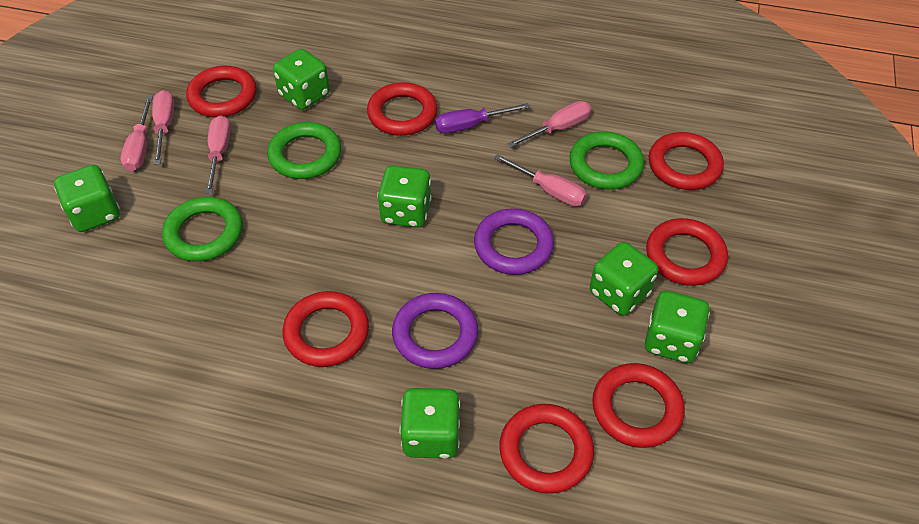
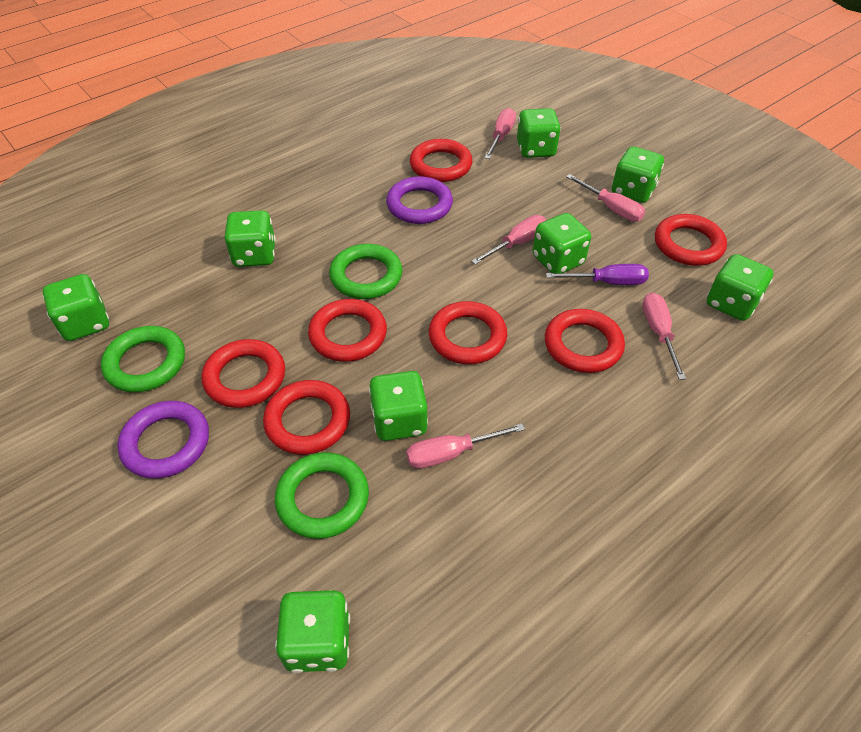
green dice: [54,165,120,232] [273,49,330,110] [377,165,432,228] [400,388,460,458] [590,242,658,316] [645,291,710,363] = 6 -> [43,274,109,341] [224,210,276,267] [275,590,350,673] [369,371,428,441] [517,108,561,158] [533,213,591,273] [612,146,664,203] [707,254,773,321] = 8

